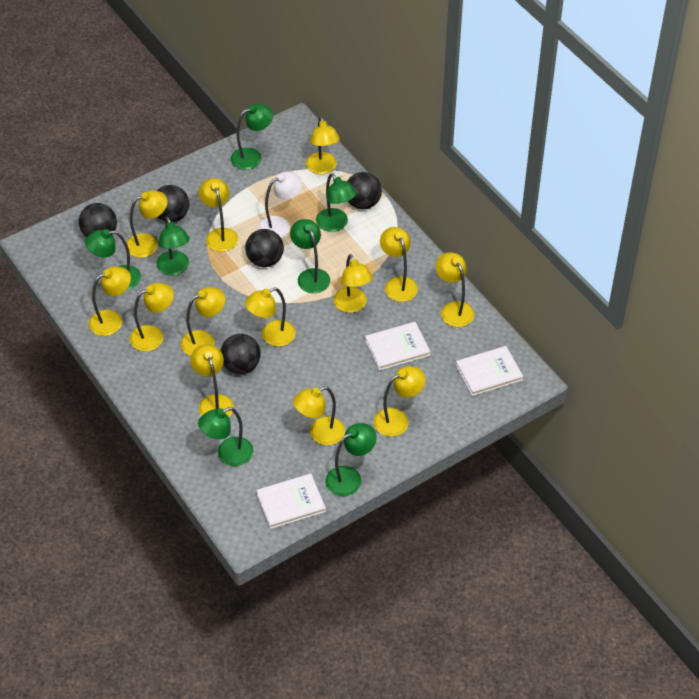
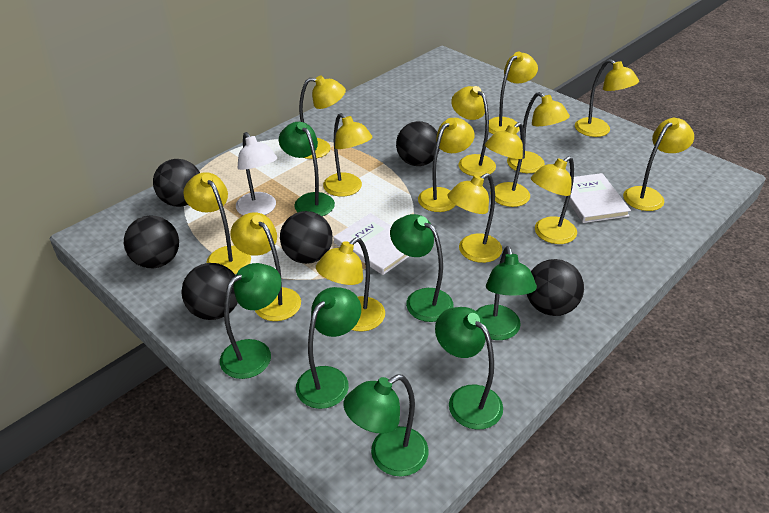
black ball: [79,203,117,237] [157,185,189,222] [221,334,261,374] [245,229,284,267] [347,172,382,209] = 5 -> [124,215,179,268] [153,159,200,207] [181,263,238,320] [280,211,333,264] [396,121,440,166] [527,259,584,316] = 6
white book: [256,474,326,529] [365,322,430,370] [456,346,523,396] = 3 -> [333,213,410,275] [565,173,631,223] = 2
yellow lamp: [89,266,131,336] [126,190,168,258] [130,283,174,352] [181,287,225,356] [190,344,234,417] [199,178,238,252] [245,287,296,347] [293,386,345,445] [306,116,340,174] [334,254,373,313] [374,366,426,437] [380,227,418,302] [436,252,475,327] = 13 -> [183,172,251,274] [230,212,301,321] [299,76,346,159] [316,237,385,331] [323,113,373,197] [418,118,475,212] [447,173,502,263] [451,86,496,177] [485,122,530,207] [489,52,538,134] [507,92,570,173] [531,156,577,244] [575,59,639,137] [623,118,694,211] = 14

